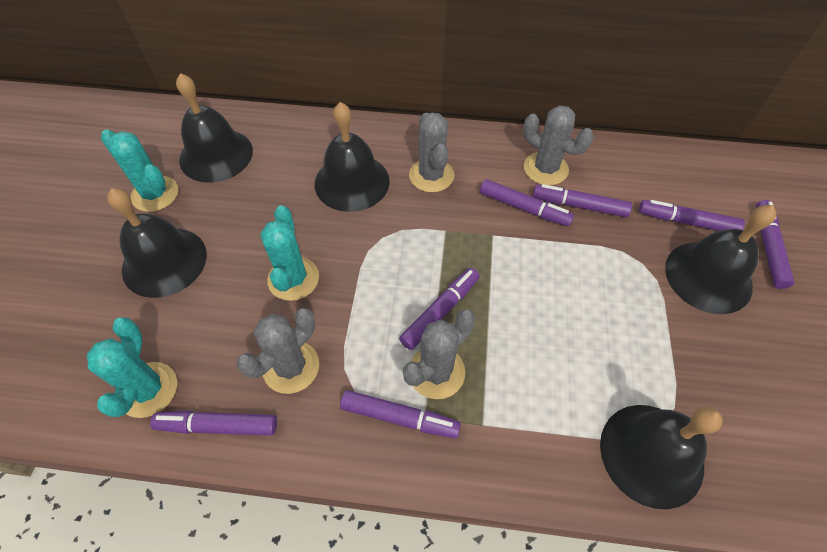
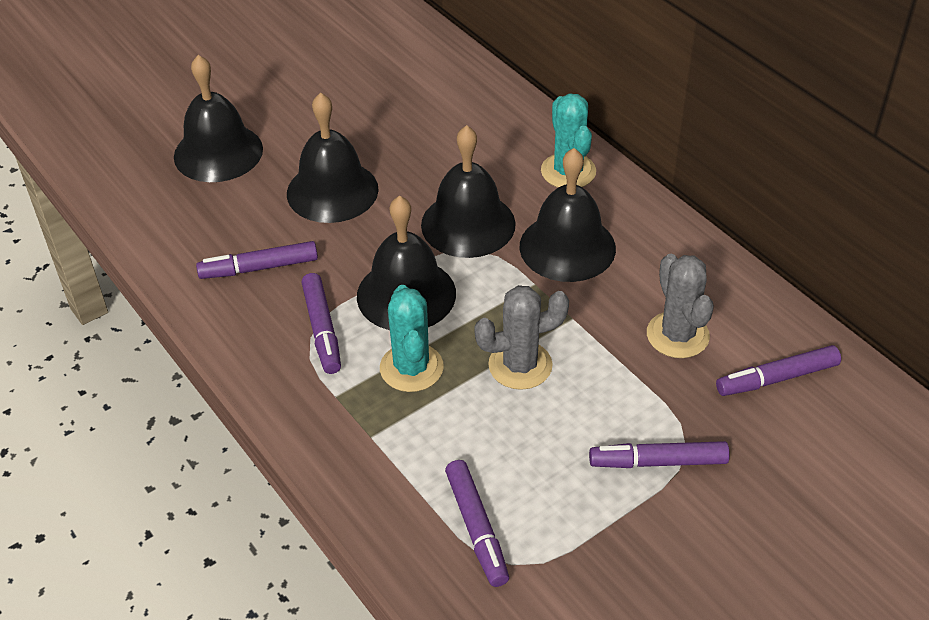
grey cactus: [236,308,319,394] [403,310,475,399] [409,112,454,193] [523,105,594,185] = 4 -> [474,285,569,390] [647,254,714,358] = 2
purple marker: [150,411,277,436] [340,390,461,439] [399,268,480,350] [480,179,574,227] [533,184,632,217] [639,200,745,231] [756,200,794,289] = 7 -> [196,241,318,279] [301,273,341,374] [445,460,509,587] [589,441,730,468] [716,345,841,396] = 5
turquoise cactus: [87,318,177,418] [101,129,178,212] [260,205,319,301] = 3 -> [380,285,444,392] [541,93,596,187] = 2

